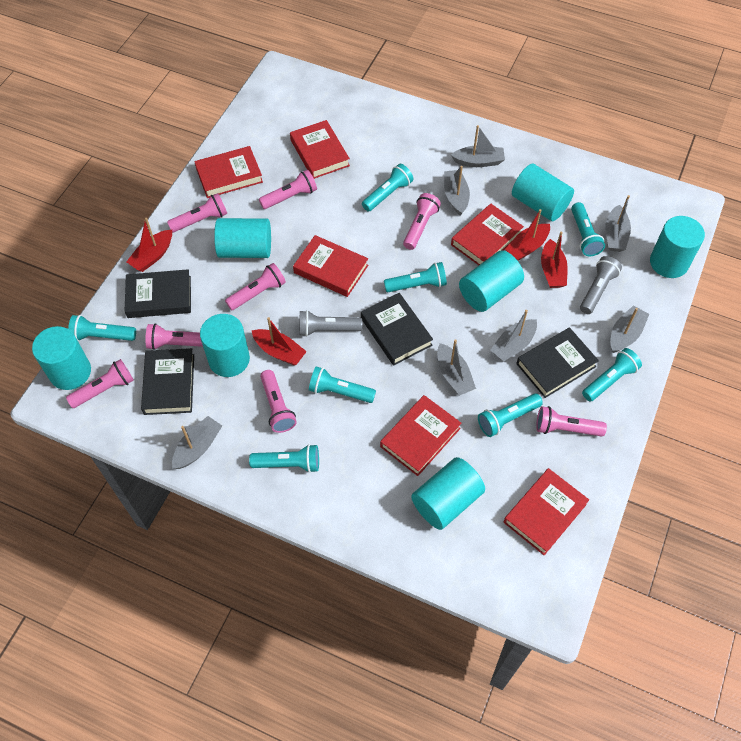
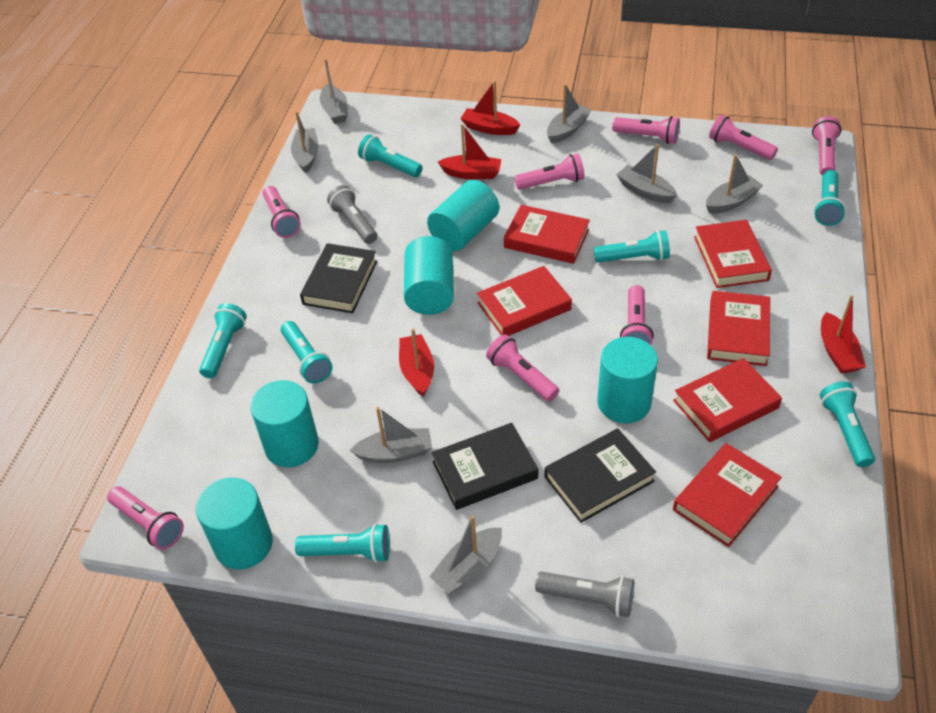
black book: [124,269,191,318] [141,348,194,415] [361,293,433,366] [516,327,599,398] = 4 -> [300,243,377,313] [431,423,538,510] [545,428,656,523] = 3
turquoise cylinder: [32,326,91,390] [200,314,250,377] [214,218,271,258] [411,457,485,530] [459,250,524,312] [512,164,574,221] [650,216,705,278] = 7 -> [196,477,273,570] [250,380,319,467] [404,236,454,315] [427,180,499,251] [597,337,658,423] = 5
turquoise flashlight: [68,315,136,341] [249,444,319,473] [309,367,376,403] [362,164,413,212] [384,262,447,292] [478,393,543,437] [571,202,605,256] [582,348,642,402] = 8 -> [199,303,247,378] [281,321,333,383] [295,524,390,563] [358,134,423,177] [594,230,670,263] [814,170,846,226] [820,381,875,467] = 7

